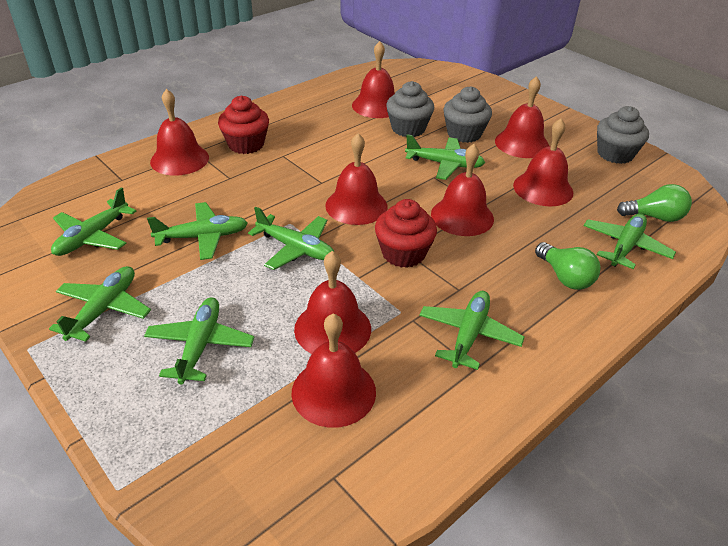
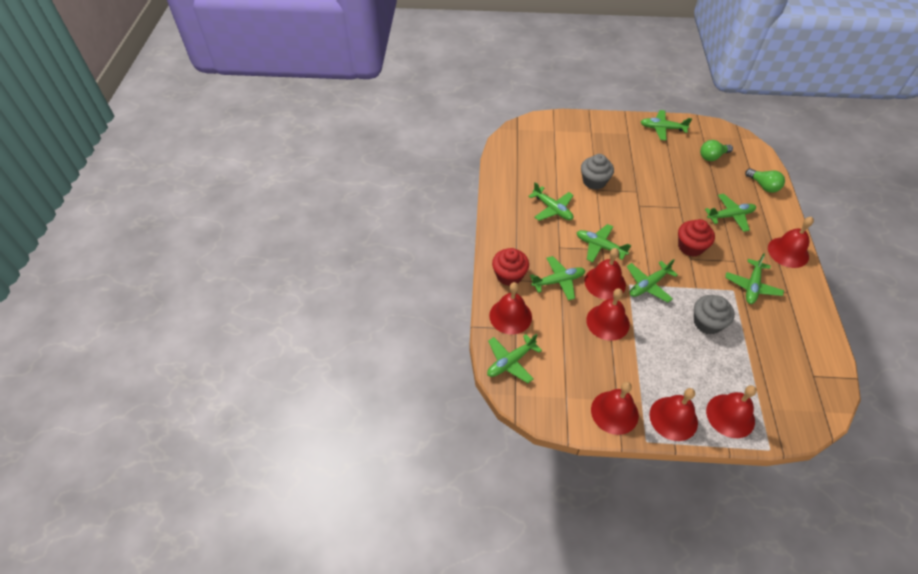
grey cupcake: [386,81,434,137] [443,86,492,143] [597,106,649,164] = 3 -> [581,154,614,190] [694,295,735,335] = 2
red bell: [150,89,209,176] [291,313,376,428] [294,251,371,354] [325,133,387,225] [352,41,395,118] [431,144,494,236] [495,76,549,158] [513,118,573,206] = 8 -> [489,282,532,335] [584,248,626,300] [586,288,630,341] [591,382,639,435] [649,388,698,441] [706,385,757,438] [768,217,814,268] = 7

